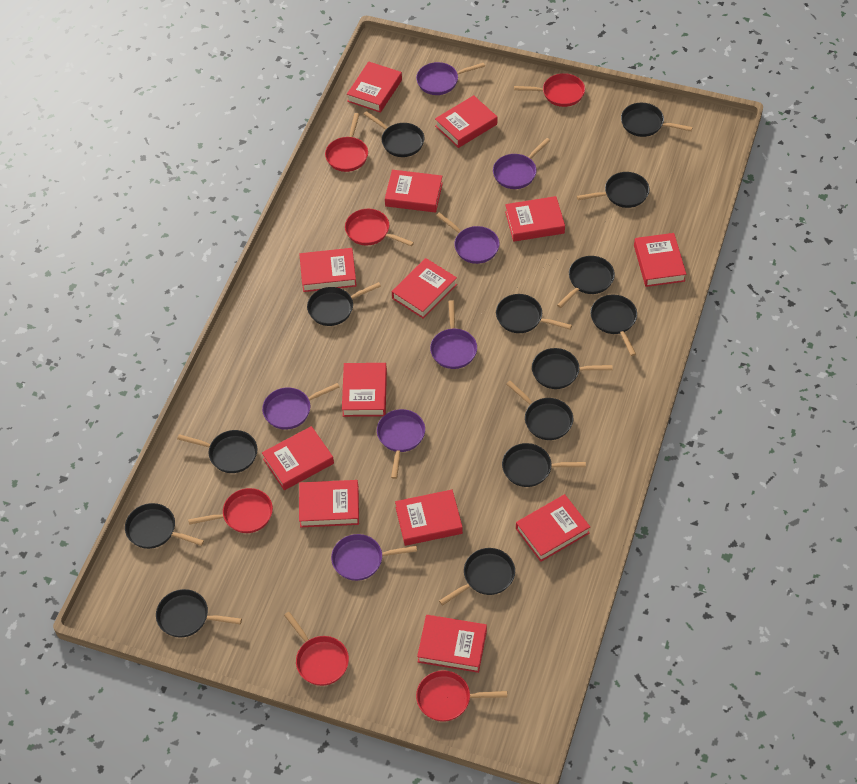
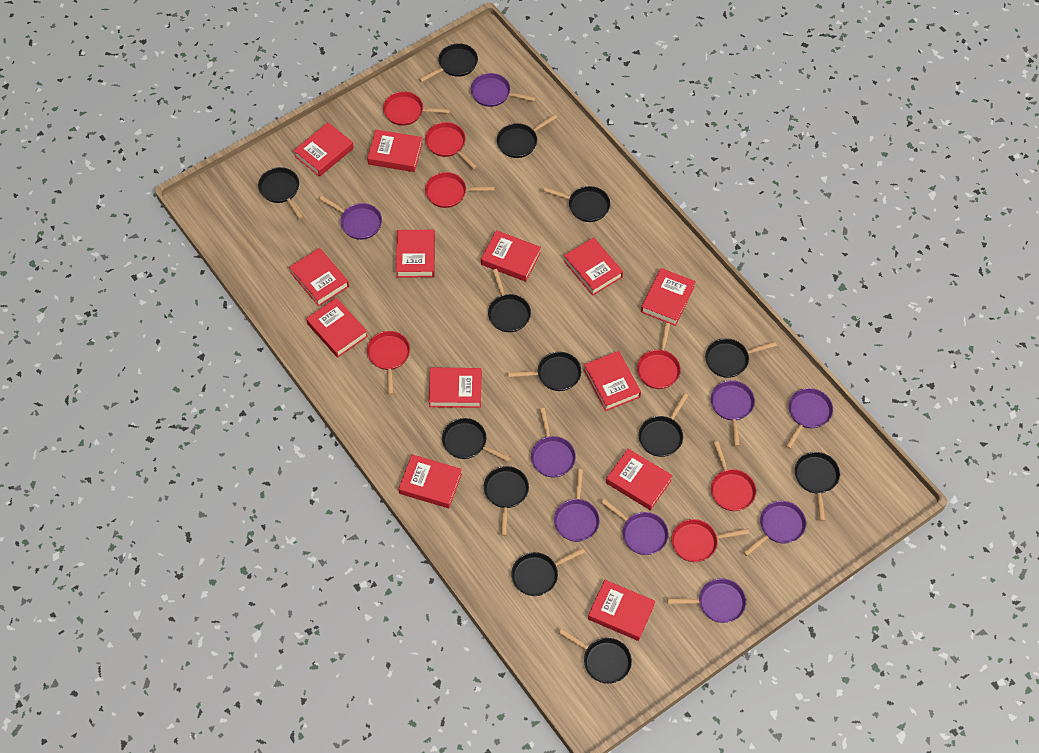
black pan: [125,503,204,549] [156,589,242,638] [177,430,257,473] [307,282,381,326] [364,111,425,157] [439,548,515,606] [496,294,572,333] [502,443,586,487] [506,381,573,440] [532,348,612,389] [557,256,615,308] [577,172,650,208] [590,295,637,356] [621,103,693,137] = 14 -> [258,167,303,219] [419,43,478,82] [442,418,512,462] [484,466,529,536] [488,269,531,332] [497,114,557,158] [508,352,581,391] [511,548,585,596] [542,186,610,222] [559,628,632,684] [639,393,689,457] [705,338,777,378] [795,452,840,521] = 13
purple pan: [262,383,340,430] [331,534,417,581] [377,409,425,479] [416,62,485,95] [430,300,477,369] [436,212,500,264] [493,138,550,189] = 7 -> [319,196,382,240] [471,73,536,107] [531,408,576,477] [554,469,600,542] [601,499,669,555] [667,578,746,623] [711,380,755,446] [743,501,806,556] [786,388,833,449] = 9
red pan: [188,488,273,533] [284,612,349,686] [325,113,368,172] [345,209,414,246] [416,670,507,722] [514,73,585,107] = 6 -> [367,331,410,395] [383,91,450,126] [425,122,477,169] [425,172,495,208] [637,323,681,389] [671,519,749,562] [711,441,756,511] = 7

